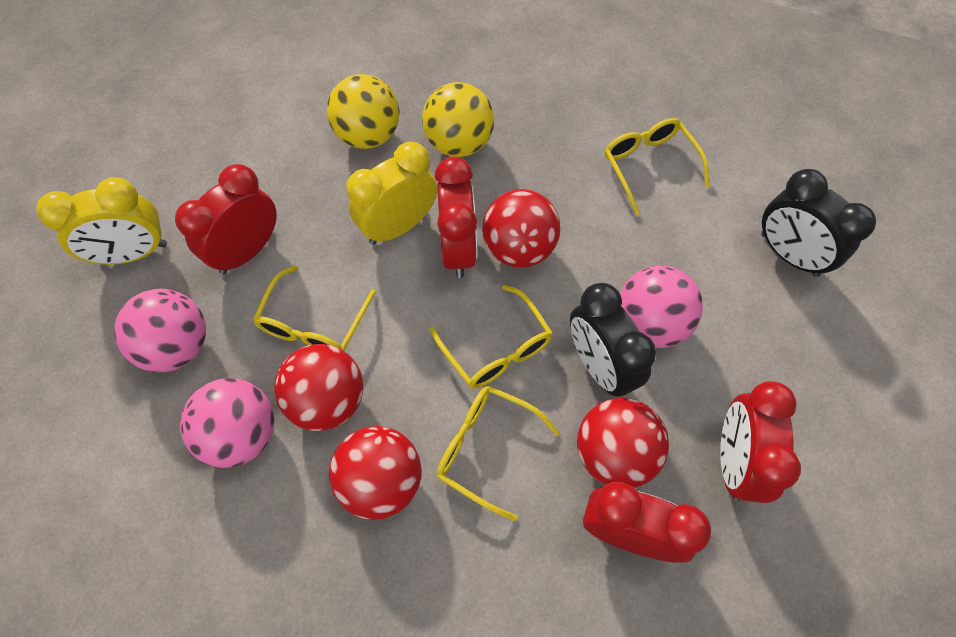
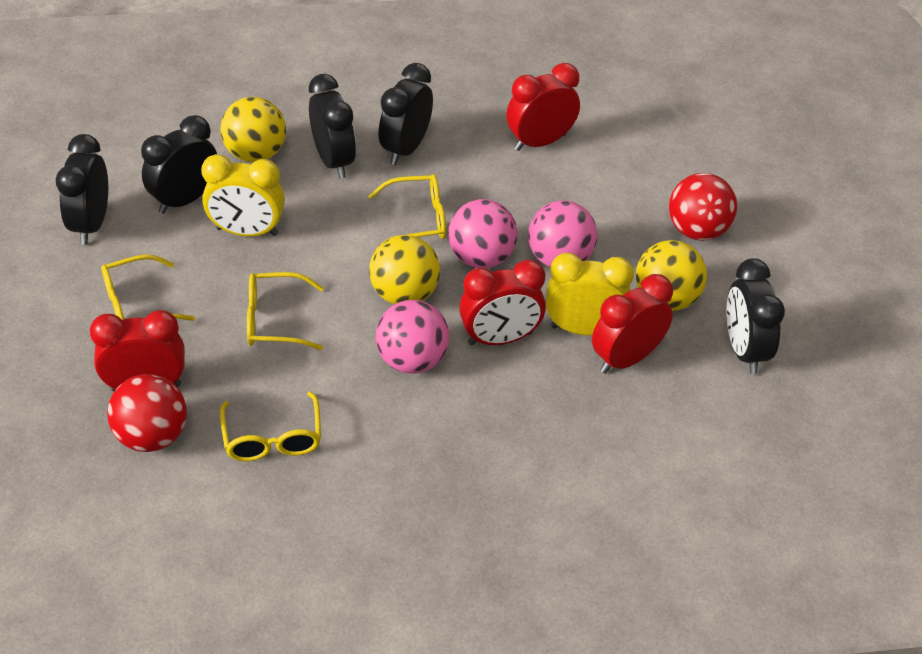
black clock: [570,283,656,397] [761,169,876,277] = 2 -> [56,134,108,245] [141,115,217,214] [309,74,356,179] [378,63,433,165] [726,258,785,374] = 5
red ball: [274,344,363,431] [329,426,422,520] [482,189,560,268] [577,398,669,488] = 4 -> [107,374,187,452] [669,173,737,241] = 2
yellow ball: [327,74,399,149] [422,82,494,157] = 2 -> [220,97,286,162] [369,235,440,304] [636,240,707,311] = 3

